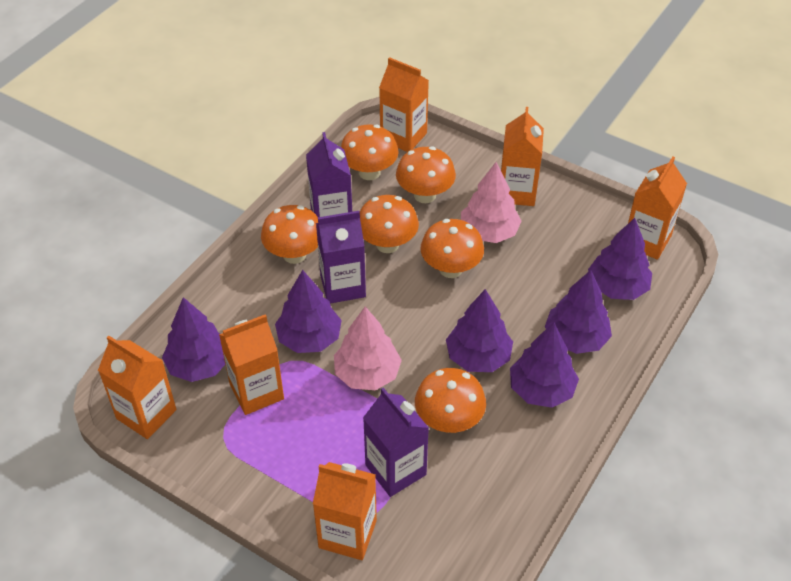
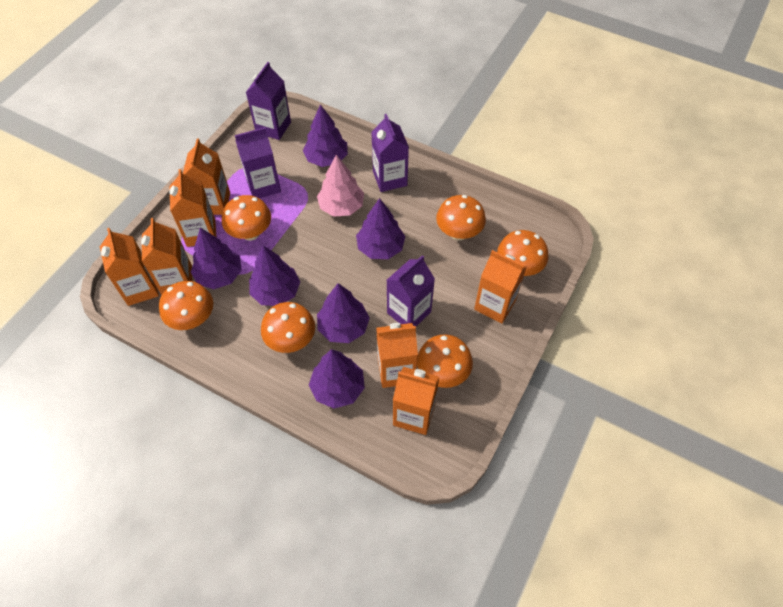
orange carton: [98,335,176,439] [219,314,284,415] [313,462,377,560] [379,57,429,152] [501,107,544,206] [628,157,687,260] = 6 -> [100,228,159,306] [141,218,192,295] [169,169,217,247] [183,138,230,215] [376,323,418,388] [393,367,439,435] [474,250,527,323] = 7
pink tree: [334,307,402,390] [461,162,522,243] = 2 -> [317,155,364,217] = 1
purple carton: [306,132,352,217] [316,211,366,304] [363,387,429,497] = 3 -> [235,127,281,198] [246,62,291,140] [371,114,409,192] [387,255,435,326] = 4

